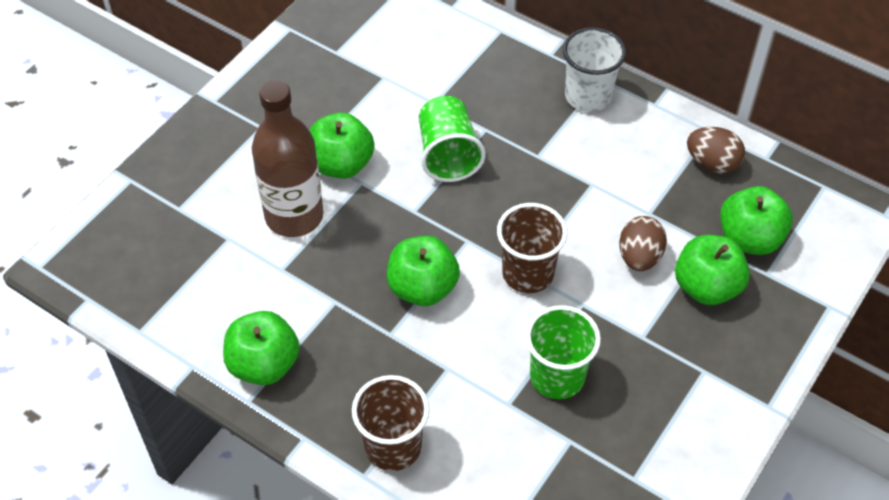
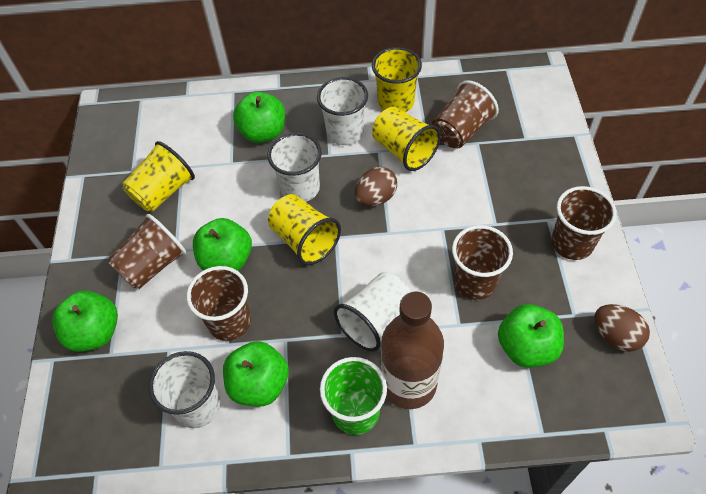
brown cup: [352,375,429,471] [497,203,567,293] = 2 -> [108,214,187,289] [187,266,251,341] [432,80,499,148] [452,225,513,300] [551,186,617,260] = 5
green cup: [419,96,486,182] [526,305,601,399] = 2 -> [320,357,387,435] = 1
white cup: [563,27,626,112] = 1 -> [149,351,221,428] [267,133,322,202] [317,77,368,145] [334,272,411,352] = 4
yellow cup: none = 0 -> [122,141,195,212] [268,194,341,265] [372,47,422,112] [372,107,441,171] = 4

